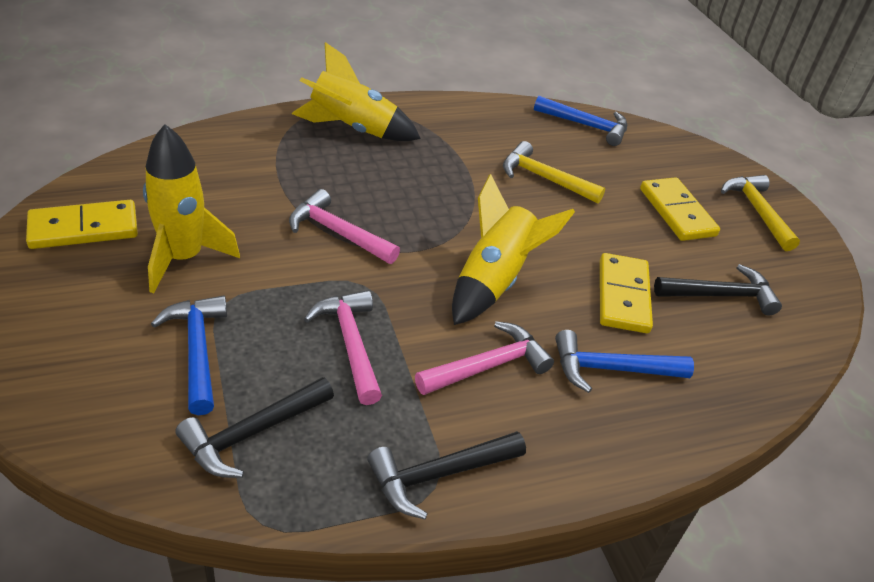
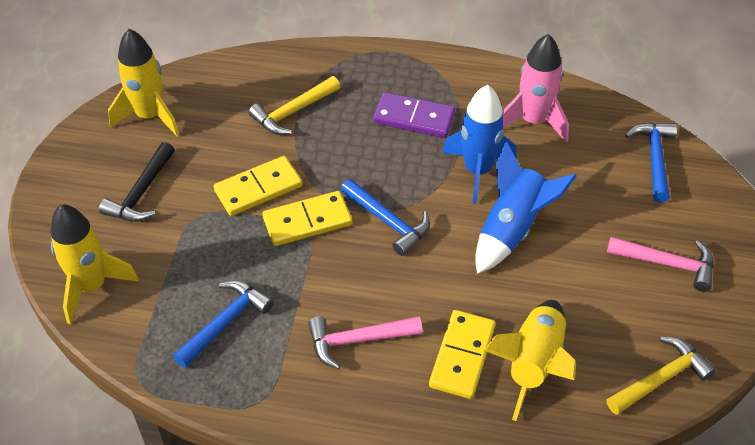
black hammer: [176,377,334,478] [367,431,526,519] [654,264,782,315] = 3 -> [99,142,175,222] = 1
blue rocket: none = 0 -> [442,85,517,204] [475,142,577,274] = 2
pink hammer: [289,189,400,264] [304,290,382,405] [415,321,554,395] = 3 -> [308,316,423,370] [607,237,714,292] = 2
pink rocket: none = 0 -> [503,34,569,142] = 1
purple domino: none = 0 -> [373,92,456,138] = 1

